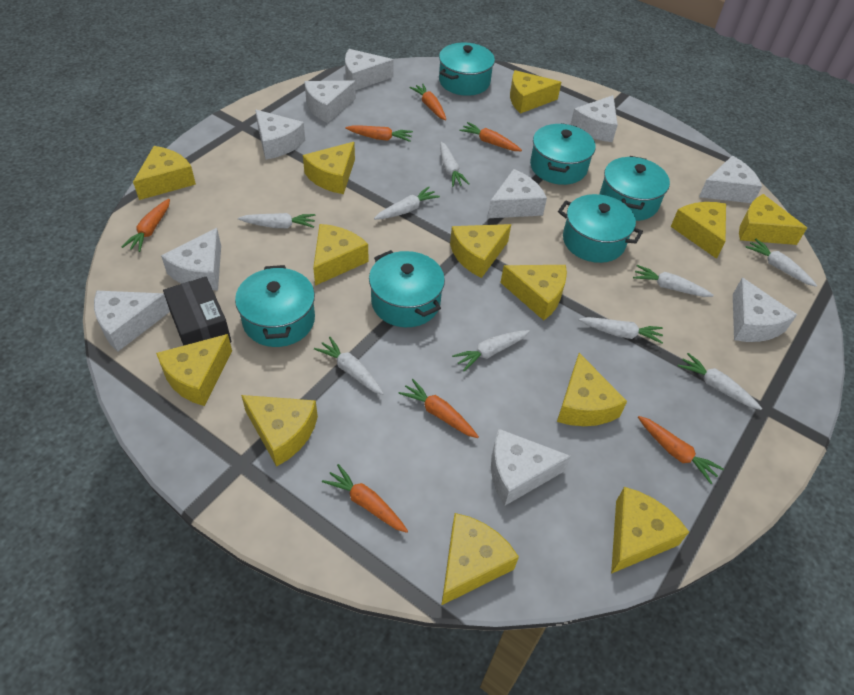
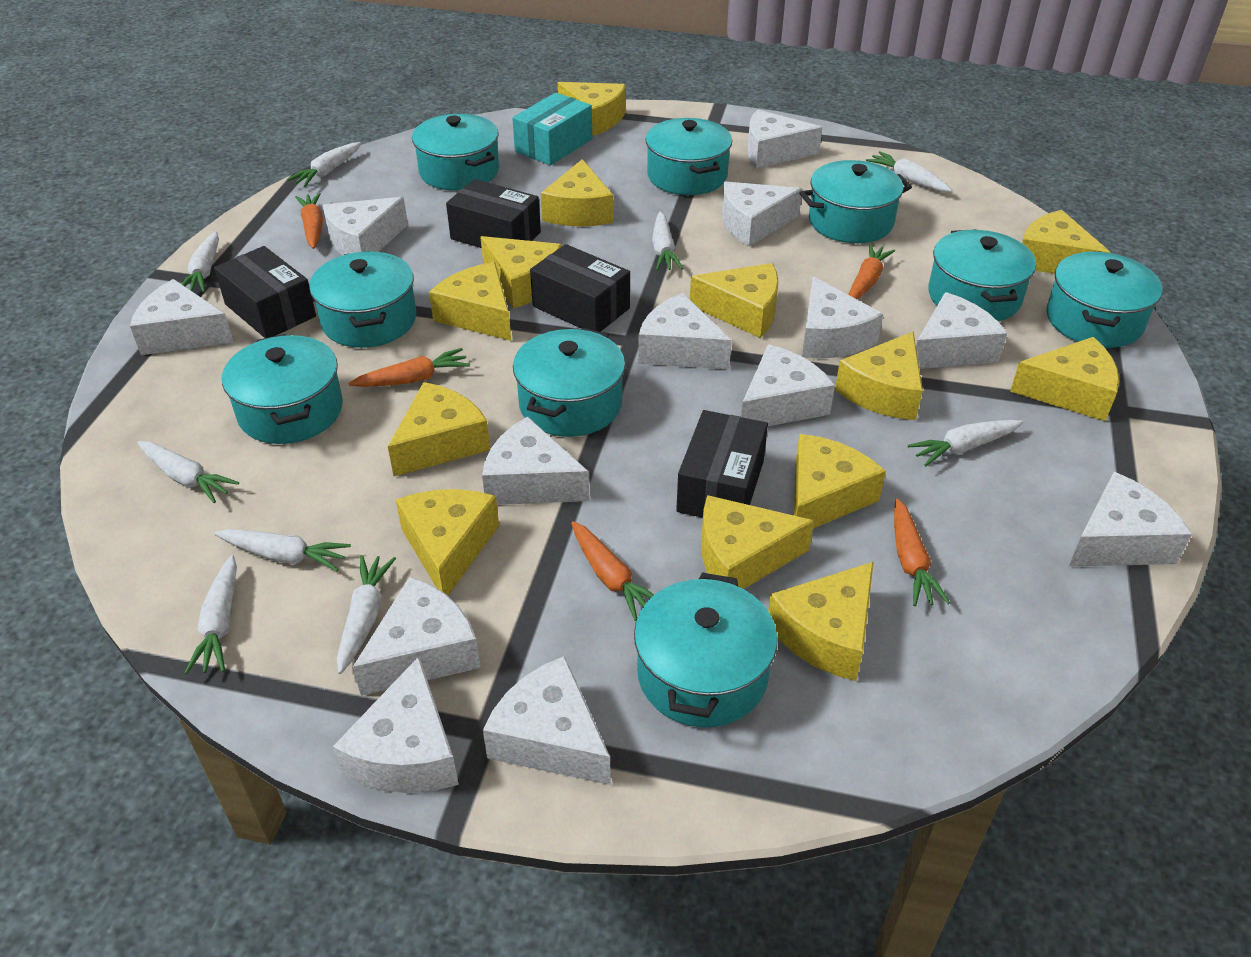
black box: [163,277,231,346] = 1 -> [214,246,316,338] [446,179,541,248] [530,244,630,332] [676,410,768,518] = 4
orange carrot: [122,199,170,252] [322,464,408,533] [345,125,413,142] [399,379,479,438] [409,84,446,121] [459,122,522,151] [638,416,724,484] = 7 -> [295,193,323,249] [348,348,470,387] [571,521,654,621] [848,244,895,300] [894,499,950,606] = 5
turquoise box: none = 0 -> [512,93,592,165] = 1
turquoise pot: [235,265,315,347] [369,250,445,327] [439,42,495,96] [530,123,596,185] [558,194,643,263] [600,156,670,221] = 6 -> [222,334,343,444] [309,251,416,348] [412,114,499,190] [513,328,625,437] [634,573,778,727] [646,118,732,195] [799,160,912,243] [928,229,1036,321] [1047,251,1163,348] = 9
white cheese: [94,291,170,352] [161,228,221,290] [255,110,305,160] [304,80,356,123] [345,49,394,90] [488,169,547,218] [491,429,571,506] [570,95,618,142] [699,156,762,203] [733,278,797,342] = 10 -> [130,279,234,355] [323,197,408,256] [333,656,459,793] [353,577,480,696] [482,416,590,505] [483,656,611,785] [638,293,732,370] [722,181,802,246] [741,345,835,426] [748,110,823,168] [802,276,883,358] [916,292,1007,369] [1068,472,1192,567] = 13

